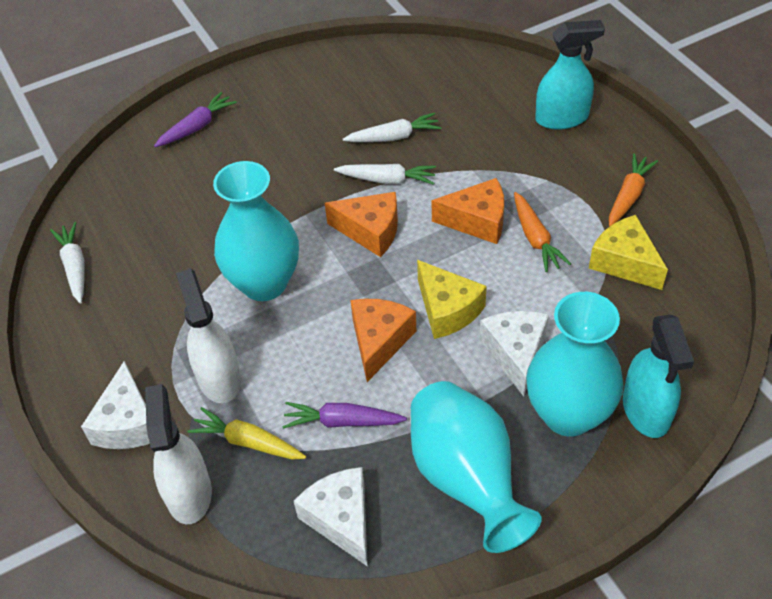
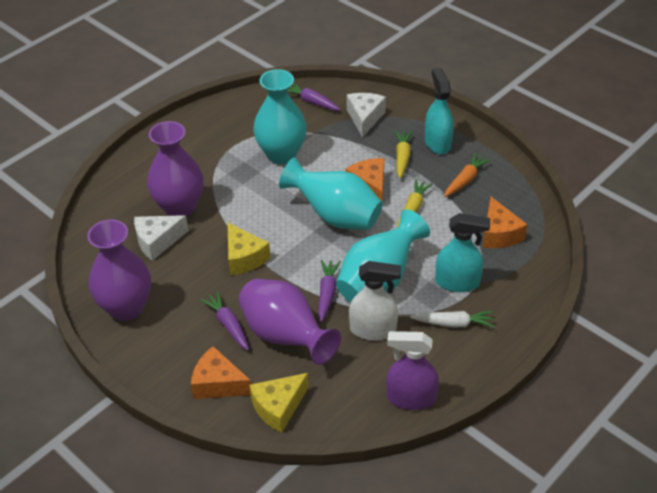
orange carrot: [514,192,571,272] [609,153,658,227] = 2 -> [444,153,491,197] = 1
purple carrot: [154,92,237,147] [282,402,407,429] = 2 -> [200,291,249,350] [287,83,341,110] [318,260,341,322] = 3
purple spray bottle: none = 0 -> [386,331,439,410] = 1
purple vase: none = 0 -> [87,219,151,321] [147,121,204,217] [239,279,341,365] = 3
white carrot: [50,222,85,304] [334,164,436,185] [343,112,441,142] = 3 -> [411,311,495,328] = 1
white cheese: [81,361,150,449] [294,467,368,567] [480,311,549,396] = 3 -> [134,215,188,261] [347,93,386,138] = 2
white spray bottle: [145,384,212,524] [176,269,241,403] = 2 -> [349,261,401,341] = 1
yellow carrot: [187,407,306,460] = 1 -> [395,130,412,179] [398,179,433,227] = 2

